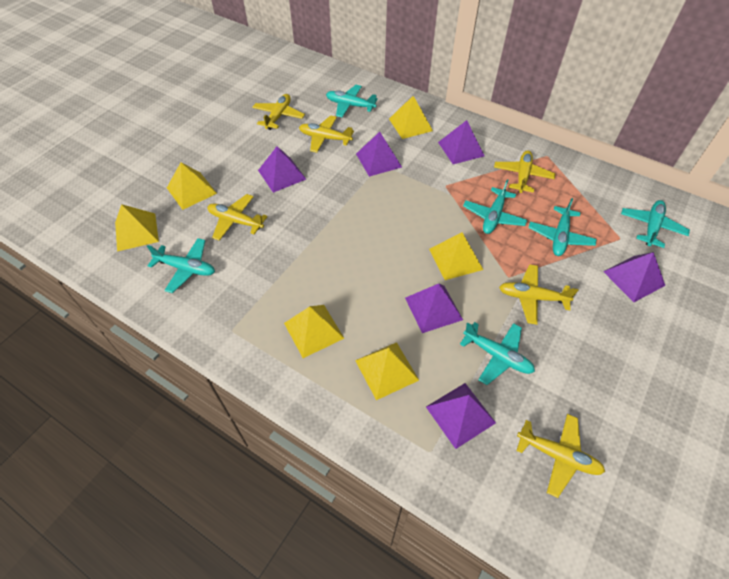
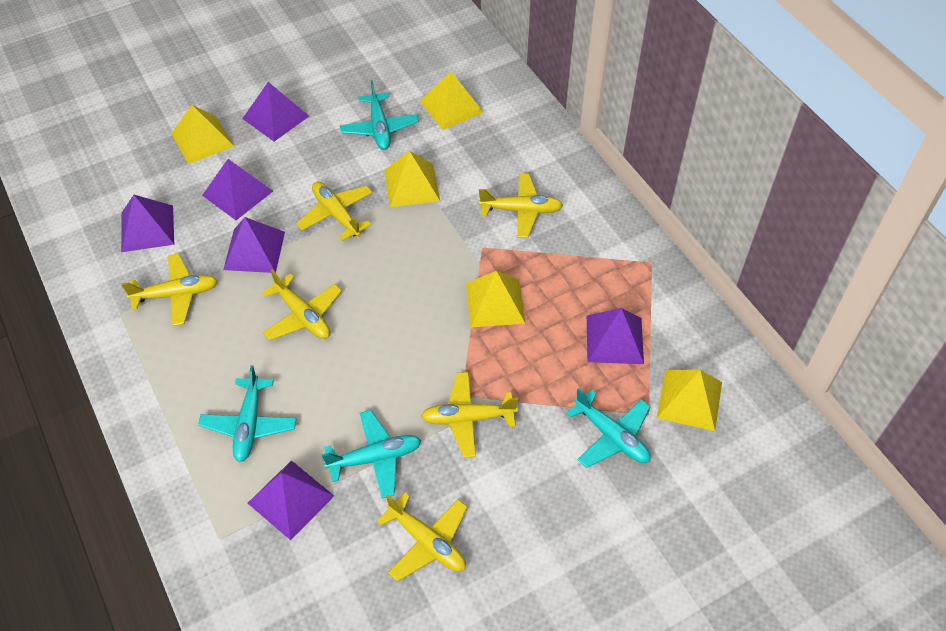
turquoise plane: [147,238,215,293] [326,85,378,117] [460,322,535,385] [463,179,527,234] [528,198,597,256] [621,200,690,248] = 6 -> [198,365,296,462] [322,410,421,499] [340,81,419,150] [566,388,651,468] = 4
yellow pyramid: [115,204,159,252] [167,162,217,210] [284,305,344,358] [355,342,419,400] [389,96,433,139] [429,233,483,280] = 6 -> [171,105,234,164] [384,151,440,207] [420,71,484,130] [466,271,525,327] [657,370,722,431] = 5

